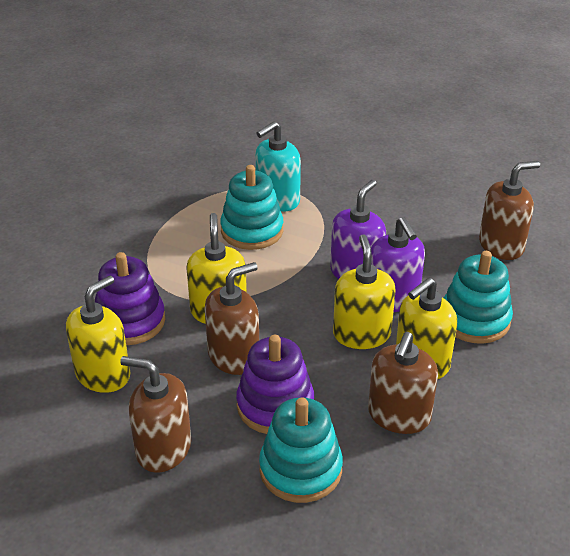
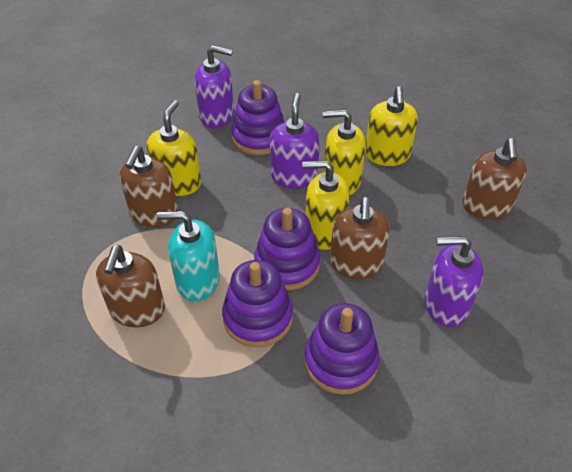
purple soap dispenser: [330,180,386,279] [371,217,425,312] = 2 -> [194,45,234,128] [270,93,320,188] [425,236,484,327] = 3
purple stacking toy: [95,252,165,345] [236,335,314,434] = 2 -> [222,260,293,347] [231,80,285,155] [254,208,320,290] [304,303,380,395] = 4
turquoise stacking toy: [220,165,283,250] [259,397,343,503] [444,251,513,344] = 3 -> none = 0

